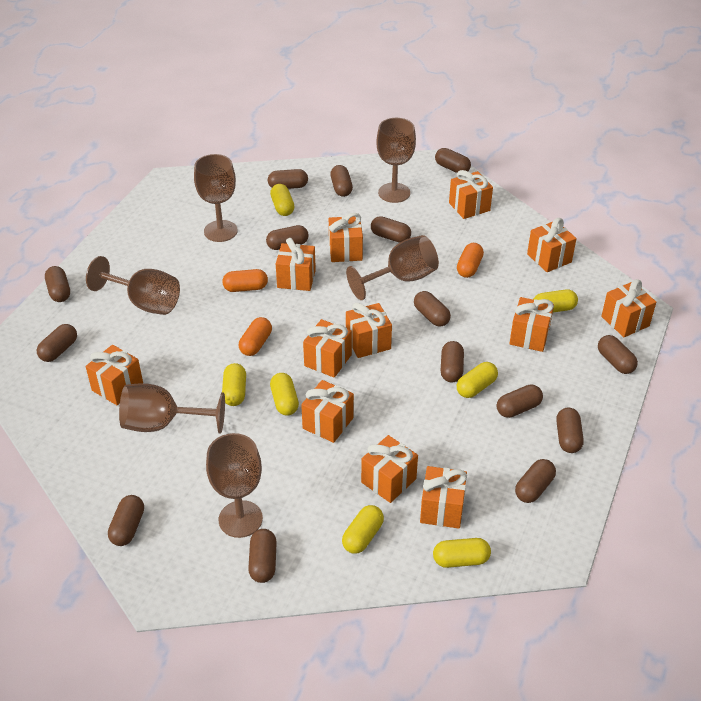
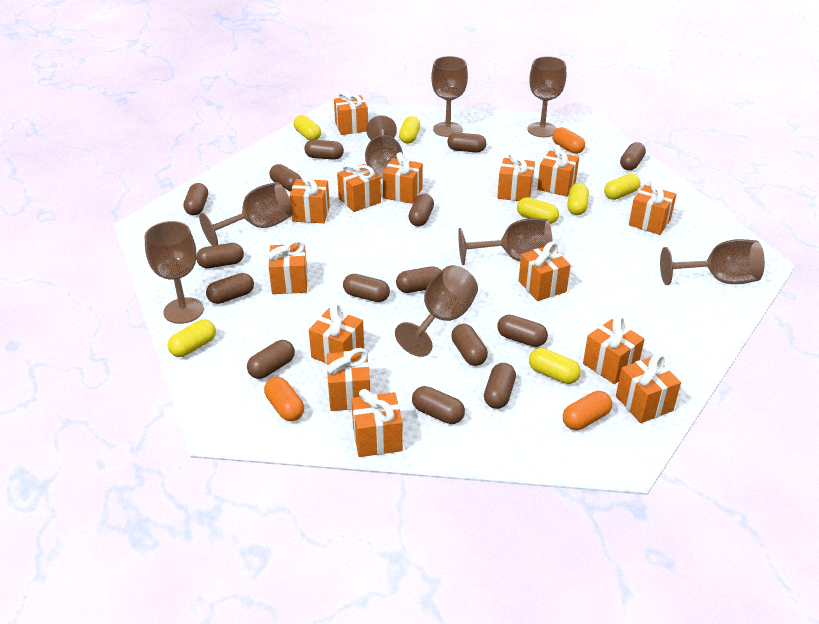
brown goblet: [86,256,180,315] [119,383,225,434] [194,154,238,242] [206,433,263,538] [346,235,439,300] [376,118,416,203] = 6 -> [145,221,204,324] [199,182,293,246] [365,115,403,179] [395,265,478,357] [431,56,468,137] [458,218,553,265] [527,56,566,137] [660,239,765,285] = 8
orange gift: [86,345,143,406] [276,238,316,291] [301,380,354,443] [303,319,352,378] [329,213,363,262] [346,303,392,358] [361,435,418,503] [420,466,467,528] [449,170,493,219] [509,297,554,352] [527,218,577,272] [601,279,656,337] = 12 -> [268,240,308,294] [290,172,330,223] [309,304,364,364] [327,348,370,411] [334,91,368,135] [337,162,381,212] [351,389,403,457] [383,152,423,204] [497,152,535,201] [519,242,571,301] [537,145,579,197] [583,316,645,384] [616,354,681,423] [629,180,677,235] = 14

